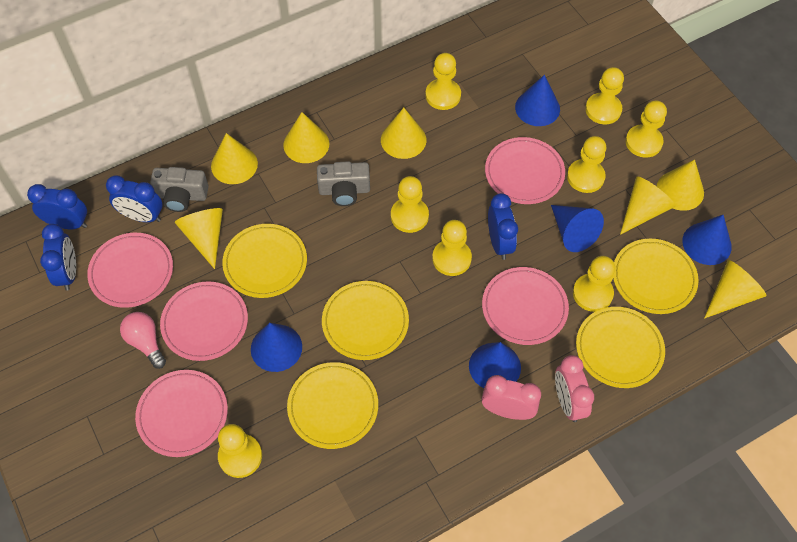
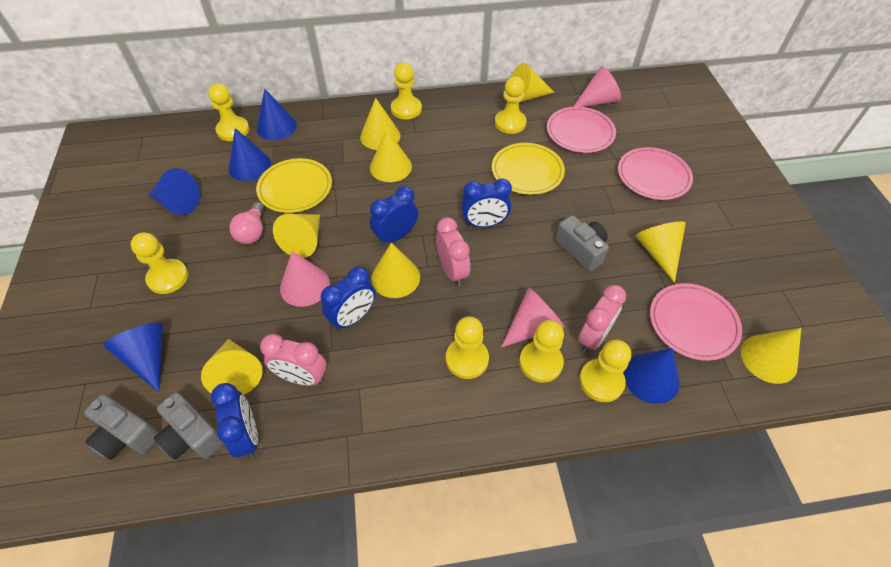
grey camera: [150,167,209,212] [317,161,370,206] = 2 -> [84,394,159,460] [154,392,224,460] [555,215,609,271] = 3
pink clock: [482,375,541,420] [555,355,594,422] = 2 -> [260,334,327,386] [436,217,470,286] [578,285,626,353] = 3
pink cone: none = 0 -> [280,251,330,307] [501,288,565,348] [573,66,621,107] = 3
pink plate: [87,233,173,308] [135,370,228,457] [160,281,248,361] [482,267,569,345] [485,137,565,204] = 5 -> [547,107,616,153] [618,147,693,200] [650,283,742,361] = 3
yellow cone: [174,208,223,269] [211,133,258,184] [283,112,329,163] [381,108,426,159] [620,176,675,235] [657,159,704,211] [704,260,767,318] = 7 -> [201,339,263,395] [273,214,320,258] [360,98,400,150] [370,129,412,182] [371,243,420,298] [511,63,554,103] [636,222,686,283] [741,328,801,384] = 8
yellow pawn: [218,424,262,478] [391,176,429,233] [425,53,461,110] [432,220,472,276] [567,136,606,193] [573,256,615,312] [585,67,624,124] [625,101,667,158] = 8 -> [131,232,188,294] [208,84,250,141] [391,63,422,119] [446,316,489,379] [495,76,527,134] [519,320,564,383] [579,340,631,402] = 7
yellow plate: [222,224,307,298] [287,362,378,449] [322,281,409,360] [576,307,665,388] [613,239,699,314] = 5 -> [256,158,332,213] [492,143,565,195] = 2

